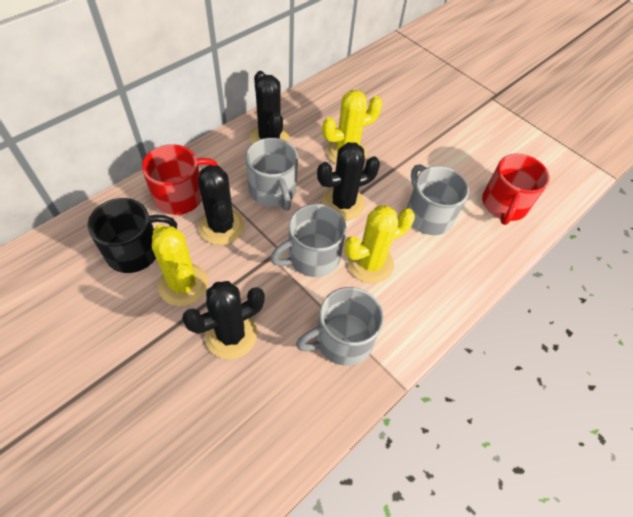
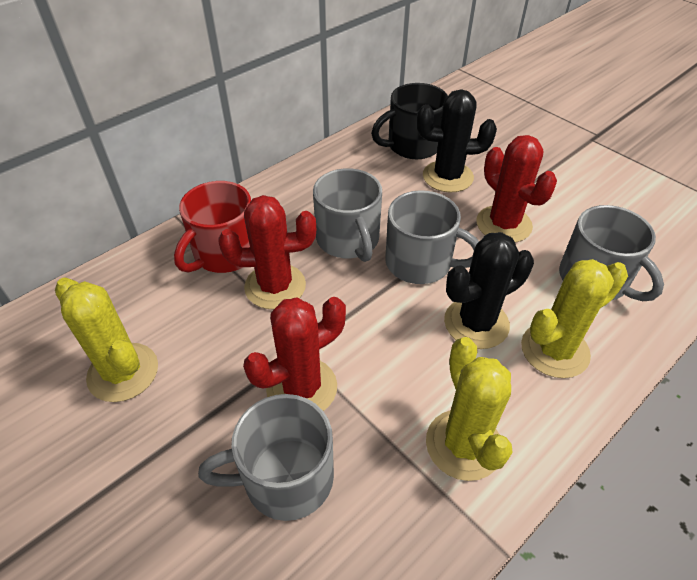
black cactus: [182,281,265,359] [198,165,245,245] [250,71,290,144] [317,142,380,220] = 4 -> [417,89,497,192] [444,232,534,349] = 2
red cactus: none = 0 -> [218,195,316,309] [243,297,346,411] [476,135,557,243] = 3
red mug: [142,144,218,215] [482,154,550,225] = 2 -> [174,181,251,273] = 1

